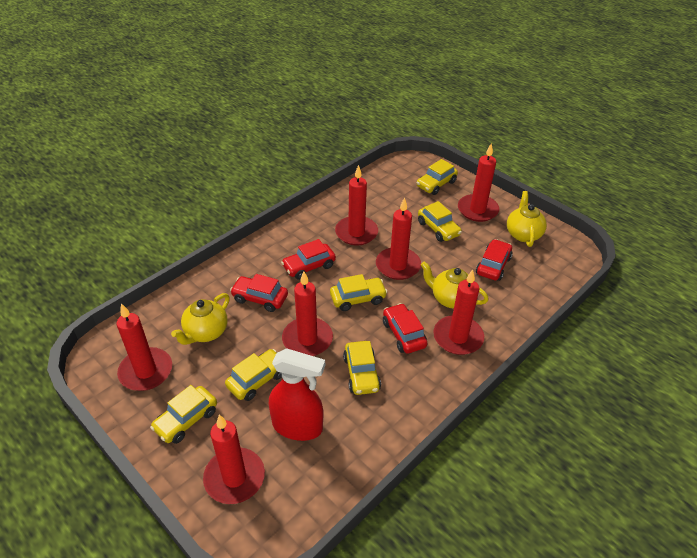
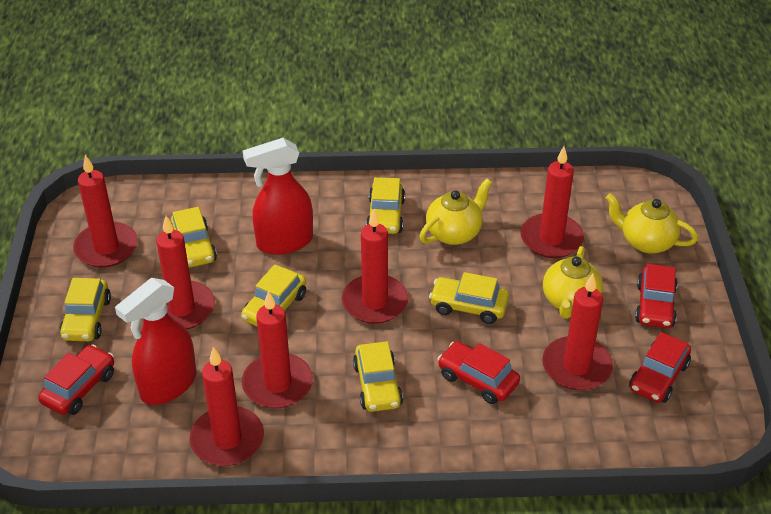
red spray bottle: [269,348,325,441] = 1 -> [115,278,196,405] [243,138,313,255] = 2

